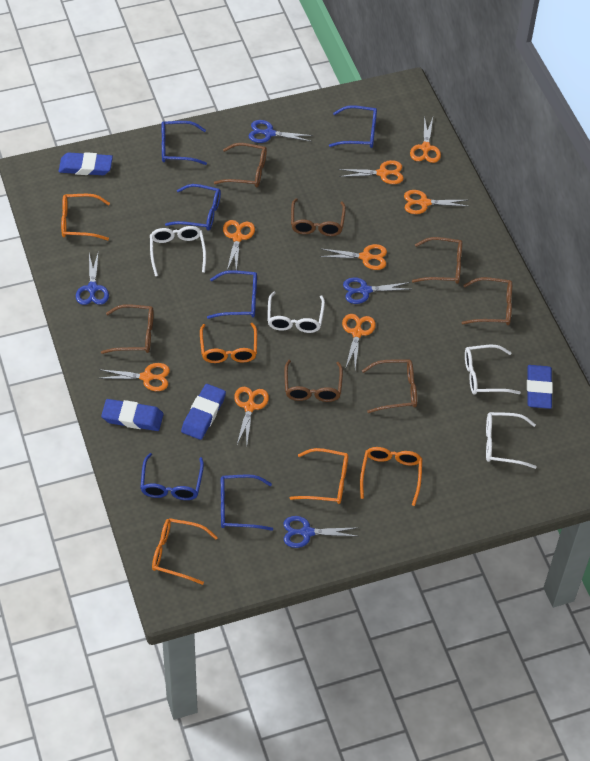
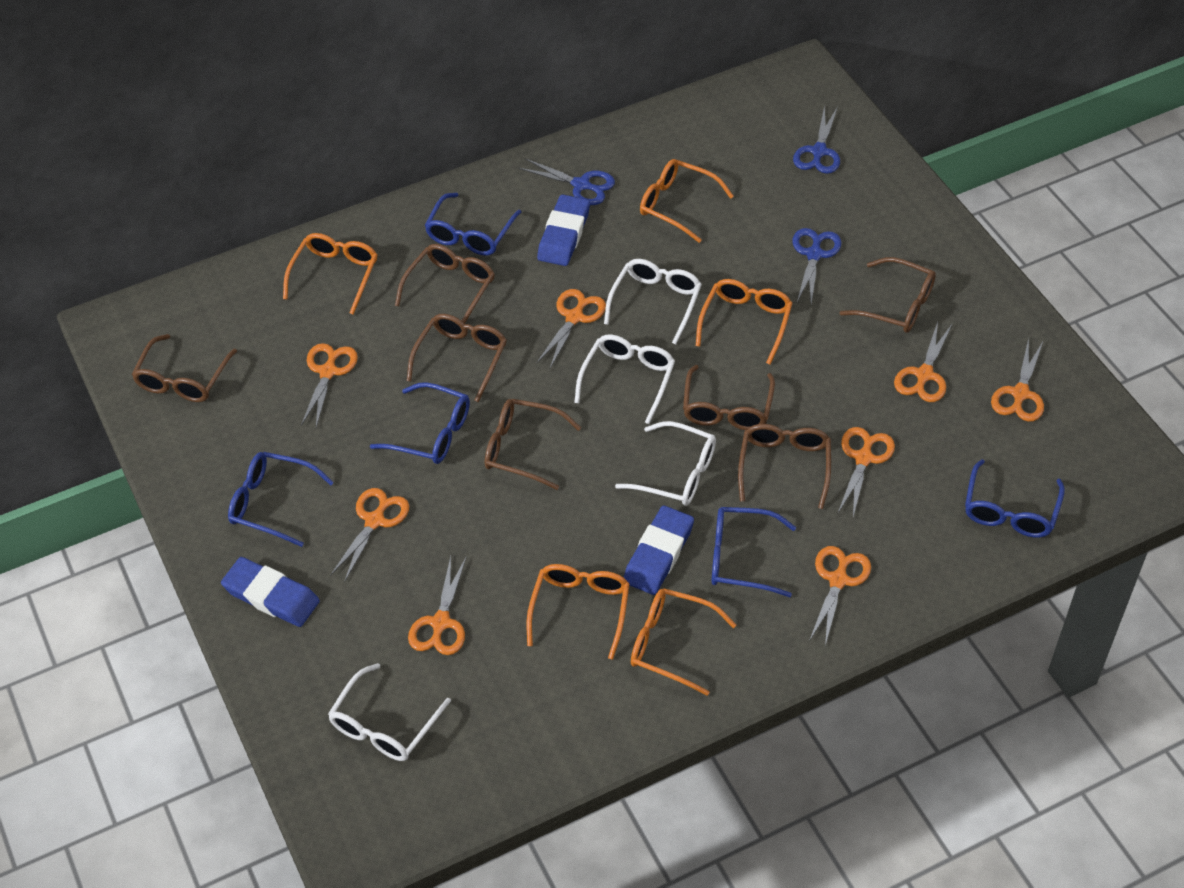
blue eraser: [59,152,113,175] [101,399,164,431] [181,384,226,440] [527,365,553,409] = 4 -> [221,557,320,627] [537,194,590,266] [623,506,694,595] = 3
blue glasses: [140,453,204,500] [162,121,207,165] [165,184,221,231] [207,270,257,319] [221,474,273,531] [329,105,377,148] = 6 -> [228,452,334,547] [370,382,470,464] [425,193,521,256] [711,507,796,597] [965,459,1065,538] = 5
blue scissors: [76,254,109,305] [249,120,313,143] [283,516,359,548] [343,277,412,304] = 4 -> [518,158,615,205] [793,106,840,174] [793,228,841,304] = 3

